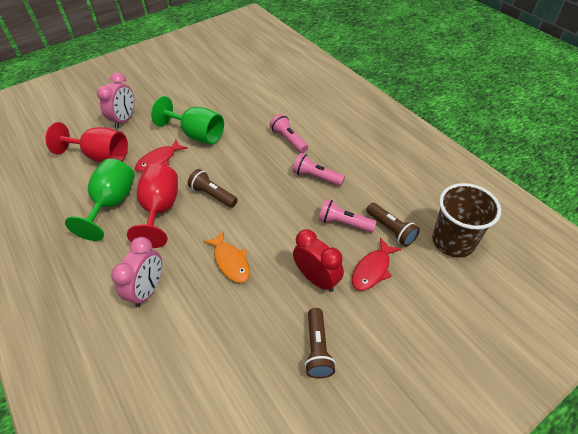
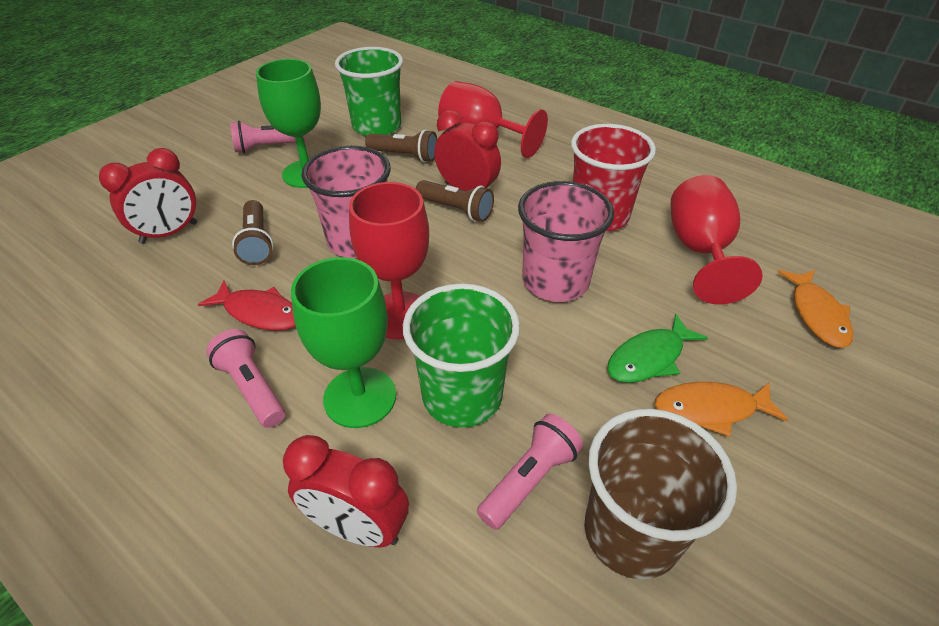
green cup: none = 0 -> [335,47,403,136] [403,283,520,427] = 2
green fish: none = 0 -> [608,314,708,383] = 1
orange fish: [203,231,250,283] = 1 -> [655,382,788,437] [778,270,853,348] = 2
pink clock: [97,73,134,128] [111,237,162,307] = 2 -> none = 0
pink cup: none = 0 -> [301,146,391,258] [518,181,614,302] = 2
red clock: [293,229,344,292] = 1 -> [99,148,197,244] [283,435,409,547] [434,110,501,191] = 3
red cup: none = 0 -> [571,124,656,231] = 1
red fish: [135,139,188,172] [352,238,401,291] = 2 -> [198,280,295,331] = 1
red goblet: [46,122,128,163] [127,164,178,248] = 2 -> [349,182,429,339] [438,81,548,158] [671,175,763,304] = 3

